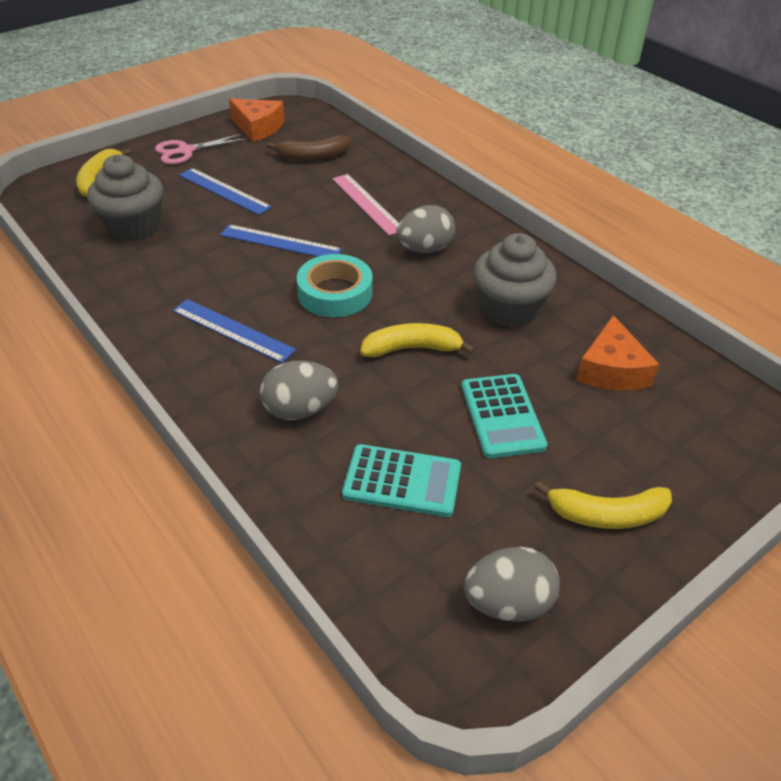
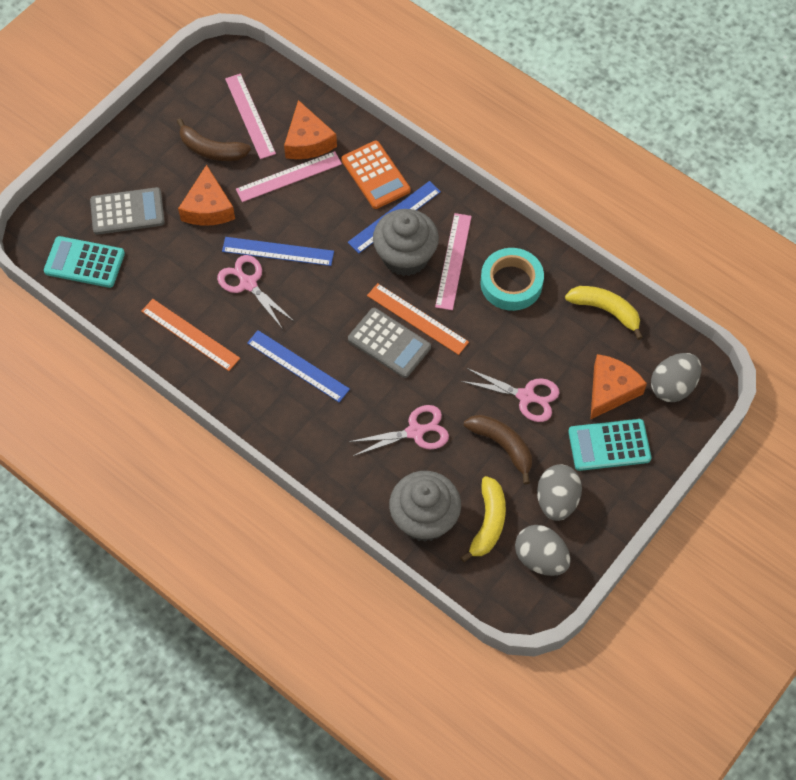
brown banana: [267,135,350,161] = 1 -> [177,118,251,161] [464,415,532,484] = 2
grey calculator: none = 0 -> [90,187,165,235] [348,308,431,378] = 2
orange calculator: none = 0 -> [341,141,410,209] = 1
orange cheese: [229,99,285,142] [576,315,659,391] = 2 -> [178,165,235,226] [284,100,337,159] [590,354,647,420] = 3
orange ruler: none = 0 -> [141,299,240,371] [367,283,469,355] = 2
pink ruler: [332,174,399,235] = 1 -> [225,74,276,159] [236,151,342,202] [435,213,472,310] = 3
pink scissors: [155,134,247,164] = 1 -> [217,255,295,329] [349,405,449,456] [461,368,560,422] = 3
yellow banana: [76,148,132,197] [360,323,475,357] [535,481,672,529] = 3 -> [460,476,506,562] [565,286,643,340] = 2

